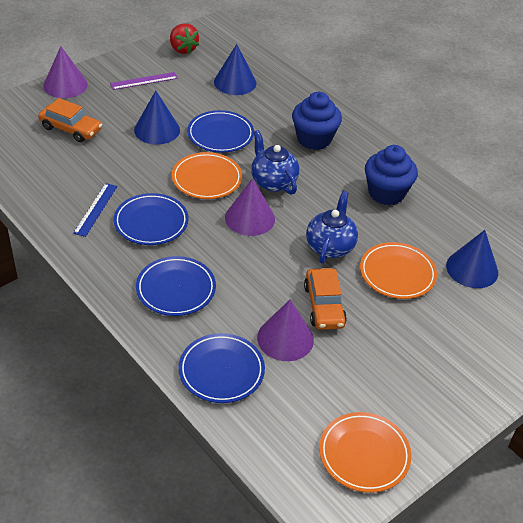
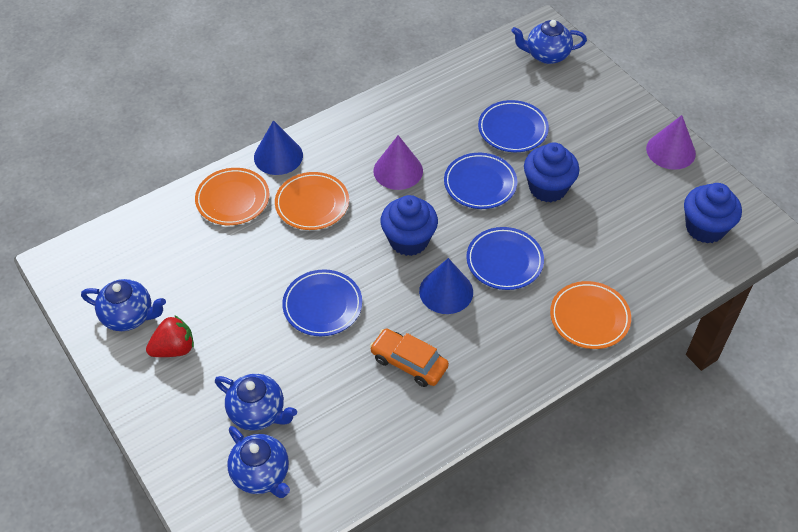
blue cone: [134,91,180,145] [214,44,256,95] [446,230,498,288] = 3 -> [254,120,303,175] [419,258,473,314] = 2
blue cupcake: [292,92,342,150] [365,145,418,205] = 2 -> [381,195,438,256] [524,142,579,202] [684,183,742,244] = 3
blue ruler: [73,183,117,237] = 1 -> none = 0
blue teapot: [251,130,299,195] [306,191,358,264] = 2 -> [81,279,166,331] [215,374,297,431] [227,426,290,498] [511,20,587,64] = 4
orange car: [38,98,102,142] [304,268,347,330] = 2 -> [370,328,449,387] = 1
purple cone: [43,46,88,98] [225,178,275,236] [257,299,314,361] = 3 -> [373,135,423,190] [646,115,696,170] = 2
purple ruler: [110,72,178,90] = 1 -> none = 0

